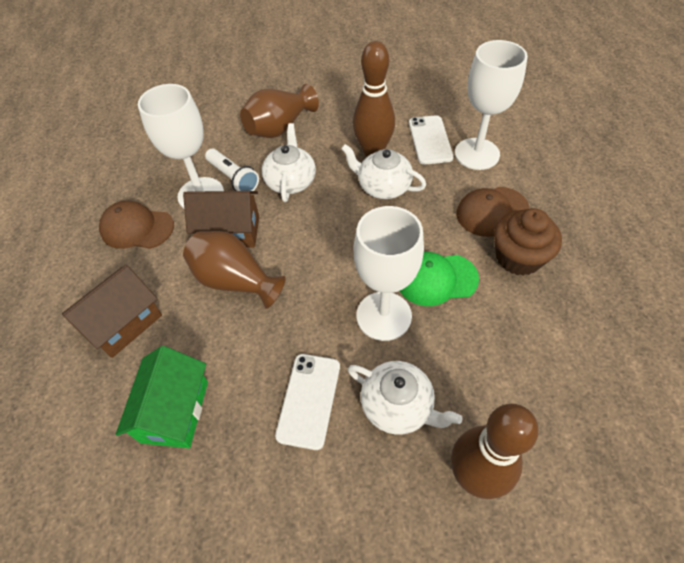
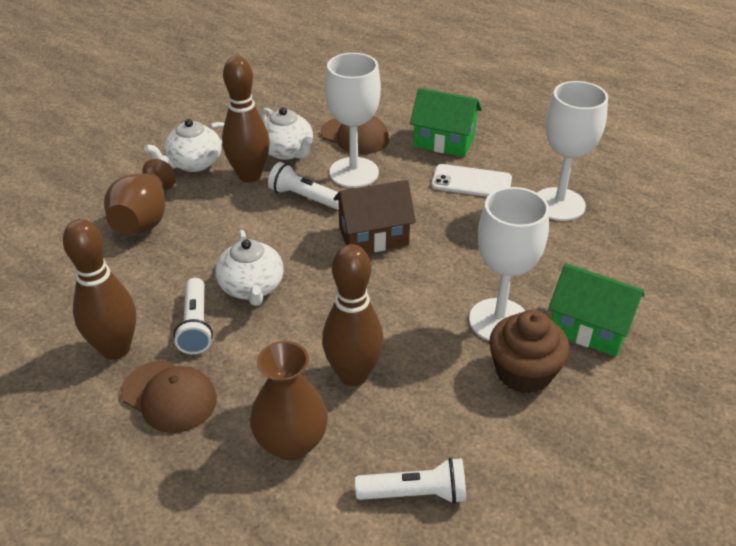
brown bowling pin: [353,41,395,157] [451,404,539,499] = 2 -> [63,219,136,360] [222,56,270,183] [322,244,384,386] = 3
brown house: [62,265,162,358] [183,191,259,248] = 2 -> [333,180,416,253] = 1
green cap: [400,252,479,306] = 1 -> none = 0
green house: [116,346,208,448] = 1 -> [410,88,482,157] [548,263,645,357] = 2
white flashlight: [205,148,259,191] = 1 -> [173,278,213,354] [268,162,339,209] [355,458,466,504] = 3
white phone: [275,354,340,450] [409,115,454,165] = 2 -> [431,164,512,197] = 1

